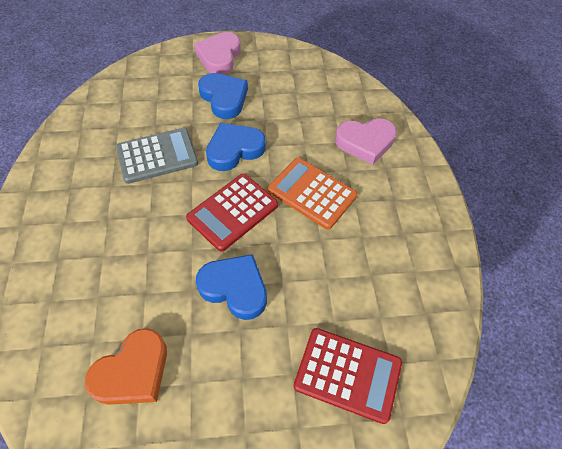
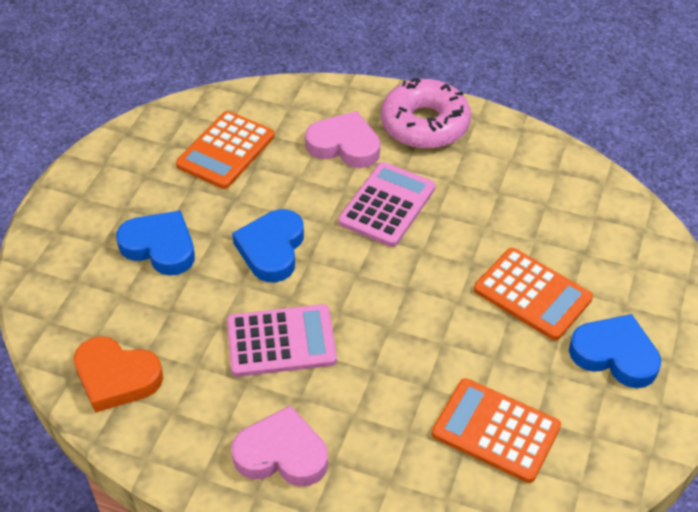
grey calculator: [116,128,198,184] = 1 -> none = 0
orange calculator: [268,158,357,229] = 1 -> [176,111,275,189] [432,378,561,483] [474,248,593,340] = 3
pink calculator: none = 0 -> [227,304,337,377] [338,162,436,247] = 2
pink donut: none = 0 -> [381,78,471,149] = 1
red calculator: [186,174,278,252] [294,328,402,424] = 2 -> none = 0

